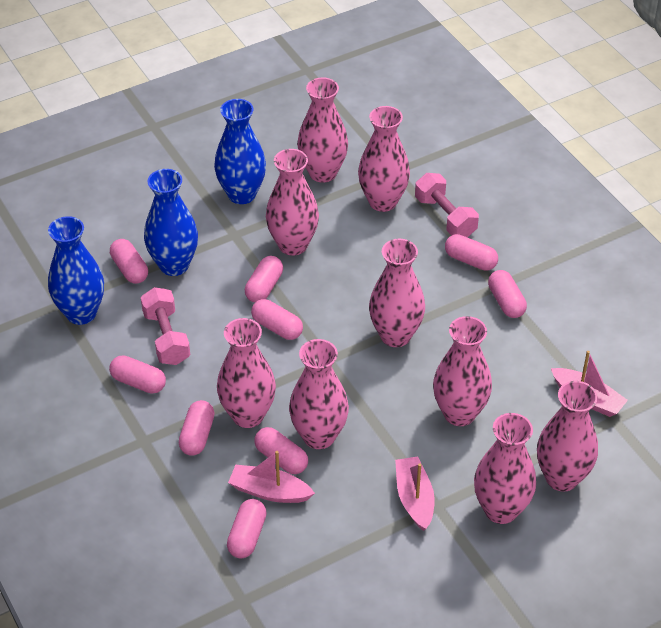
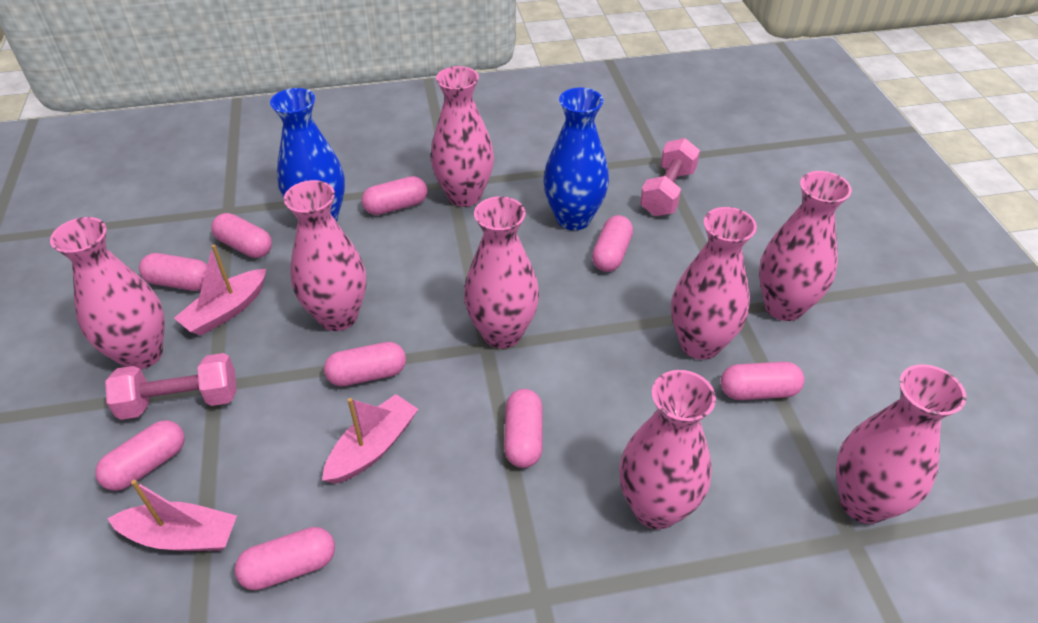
blue vase: [48,216,104,325] [144,169,198,276] [214,99,266,204] = 3 -> [270,88,345,222] [543,88,609,230] = 2
pink vase: [217,318,276,428] [266,149,319,256] [289,339,349,449] [297,77,348,183] [358,106,410,212] [369,239,425,347] [433,316,492,426] [474,413,536,524] [537,381,598,492] = 9 -> [50,217,165,370] [284,180,366,331] [431,66,494,207] [464,196,539,348] [619,370,716,529] [671,207,757,360] [759,171,852,321] [836,364,966,524] = 8

